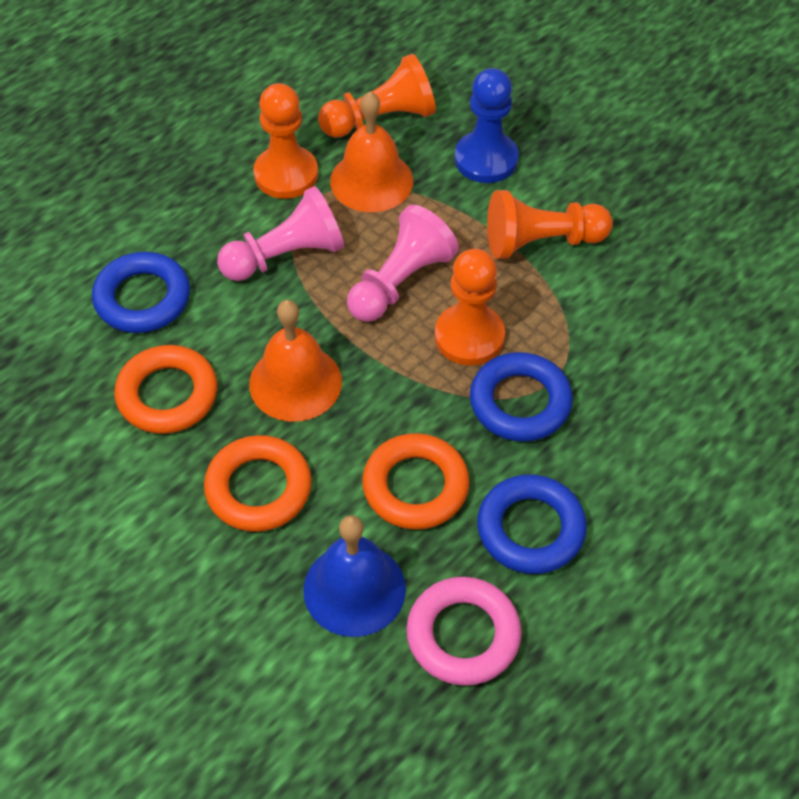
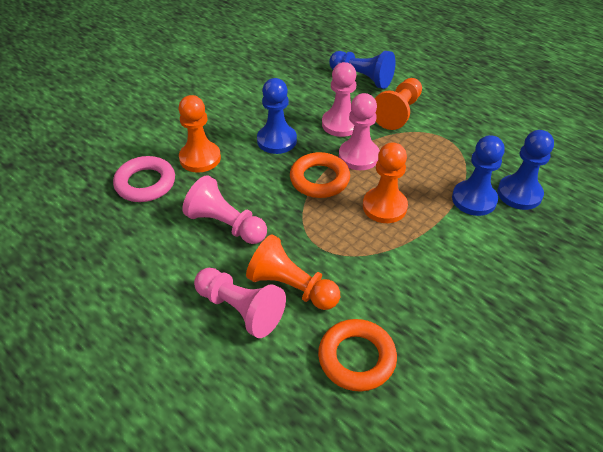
blue bell: [303,515,406,637] = 1 -> none = 0
blue pawn: [455,68,519,183] = 1 -> [257,78,297,154] [329,51,396,89] [452,135,505,216] [497,130,554,210] = 4
blue ring: [92,252,190,333] [470,352,573,442] [477,474,587,574] = 3 -> none = 0
orange bell: [249,300,342,422] [330,92,413,212] = 2 -> none = 0
orange ring: [114,345,217,434] [204,435,312,532] [362,433,470,530] = 3 -> [290,152,350,198] [318,319,397,392] = 2
pink pawn: [217,186,344,281] [347,205,459,322] = 2 -> [182,175,267,244] [194,268,286,338] [322,62,357,137] [339,93,380,170] = 4

